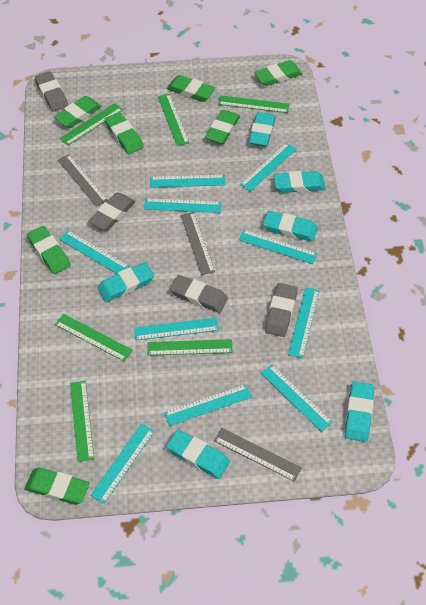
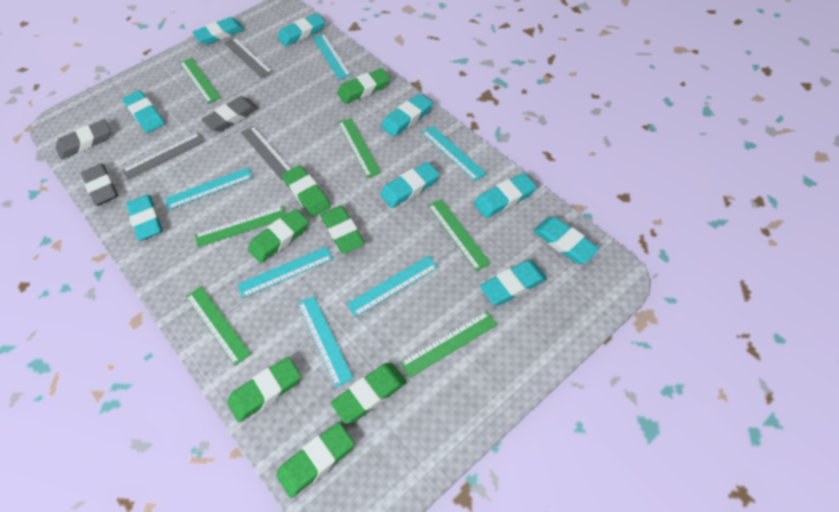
grey eraser: [35,71,68,112] [88,192,135,231] [170,275,228,313] [265,283,298,337] = 4 -> [56,119,111,159] [81,164,118,206] [201,96,258,132] = 3
turquoise eraser: [97,262,154,302] [166,430,230,479] [248,112,276,146] [263,211,318,242] [273,171,326,193] [345,381,374,442] = 6 -> [123,90,165,133] [126,195,163,241] [192,17,245,45] [277,13,325,47] [380,162,440,208] [381,94,433,137] [474,173,537,218] [480,260,547,305] [533,217,600,264] = 9
turquoise ruler: [59,230,129,274] [90,424,155,504] [134,318,219,341] [144,198,221,213] [150,175,225,188] [164,384,252,426] [239,230,317,264] [240,143,297,191] [261,365,333,432] [288,287,320,358] = 10 -> [165,167,253,210] [237,246,333,298] [298,296,354,387] [312,34,351,80] [347,256,438,317] [422,126,487,181] = 6

